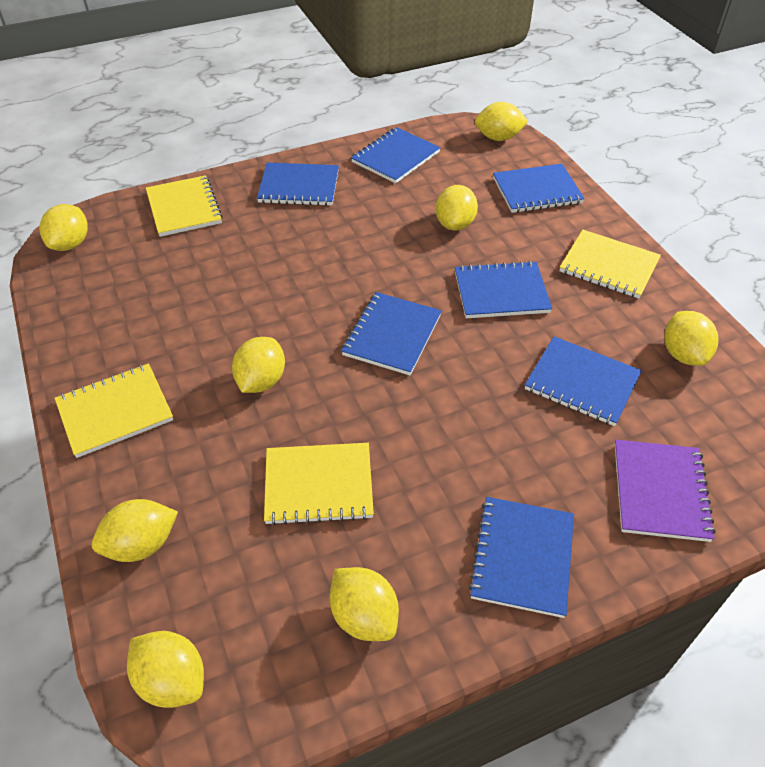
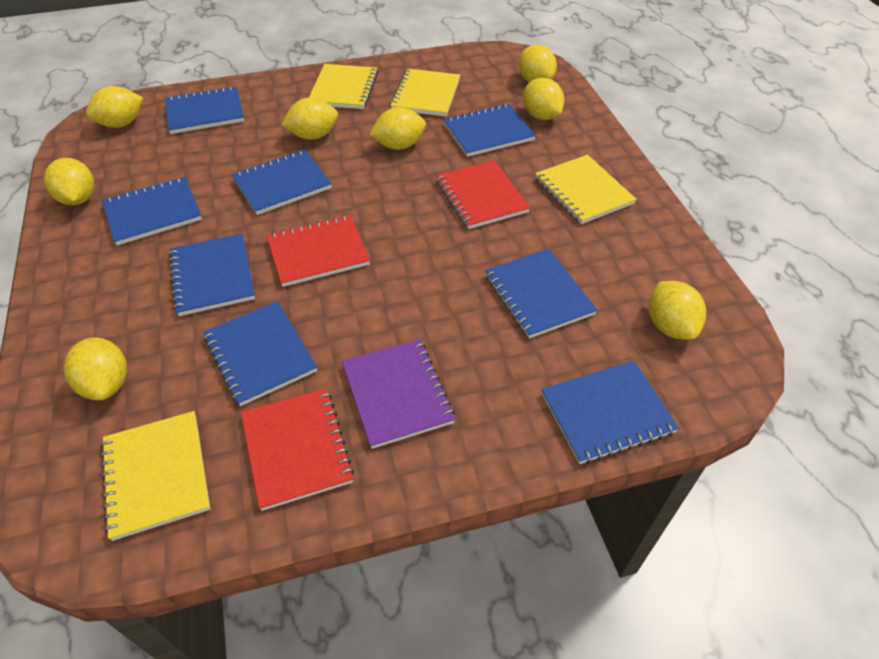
blue notebook: [257,163,339,206] [341,292,442,375] [351,127,441,184] [455,261,552,318] [468,497,574,618] [493,164,585,213] [525,336,642,426] = 7 -> [102,177,202,245] [165,86,244,134] [169,234,255,316] [203,301,317,406] [232,150,332,215] [443,104,536,157] [485,249,597,338] [541,361,679,464] = 8
red notebook: none = 0 -> [241,388,354,511] [266,215,370,287] [436,160,530,229] = 3

